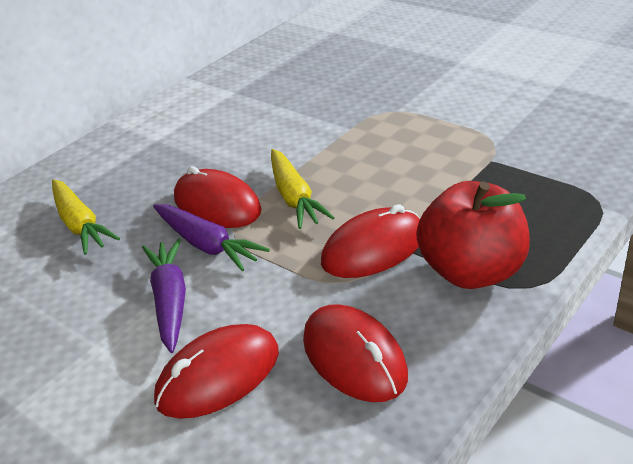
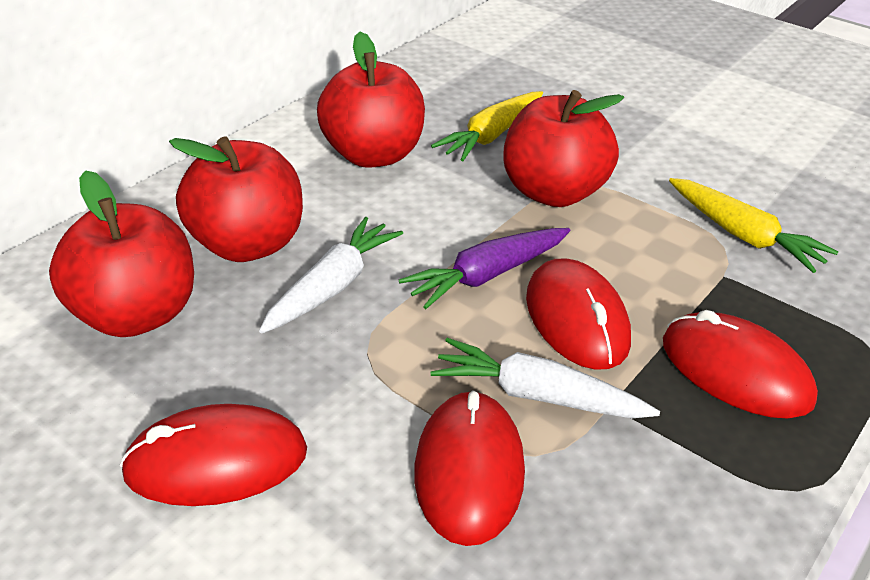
purple carrot: [142,238,186,353] [153,204,270,271] = 2 -> [399,228,570,309] = 1
red apple: [416,181,530,289] = 1 -> [49,170,194,337] [169,136,303,262] [317,32,425,168] [503,90,624,207] = 4
white carrot: none = 0 -> [259,217,403,334] [430,338,660,418] = 2

